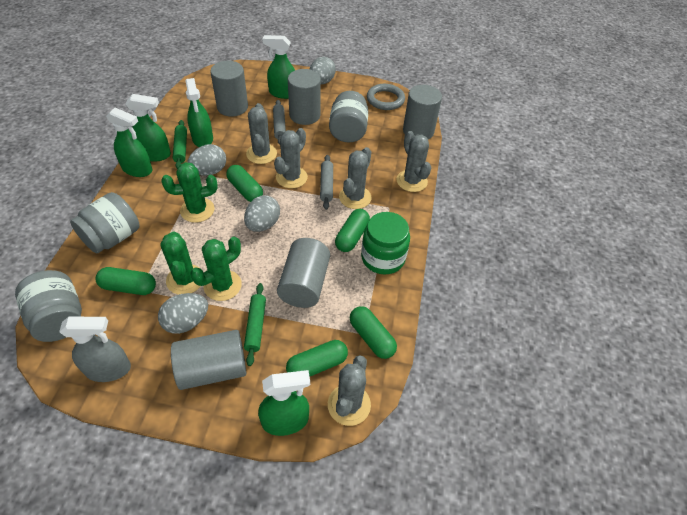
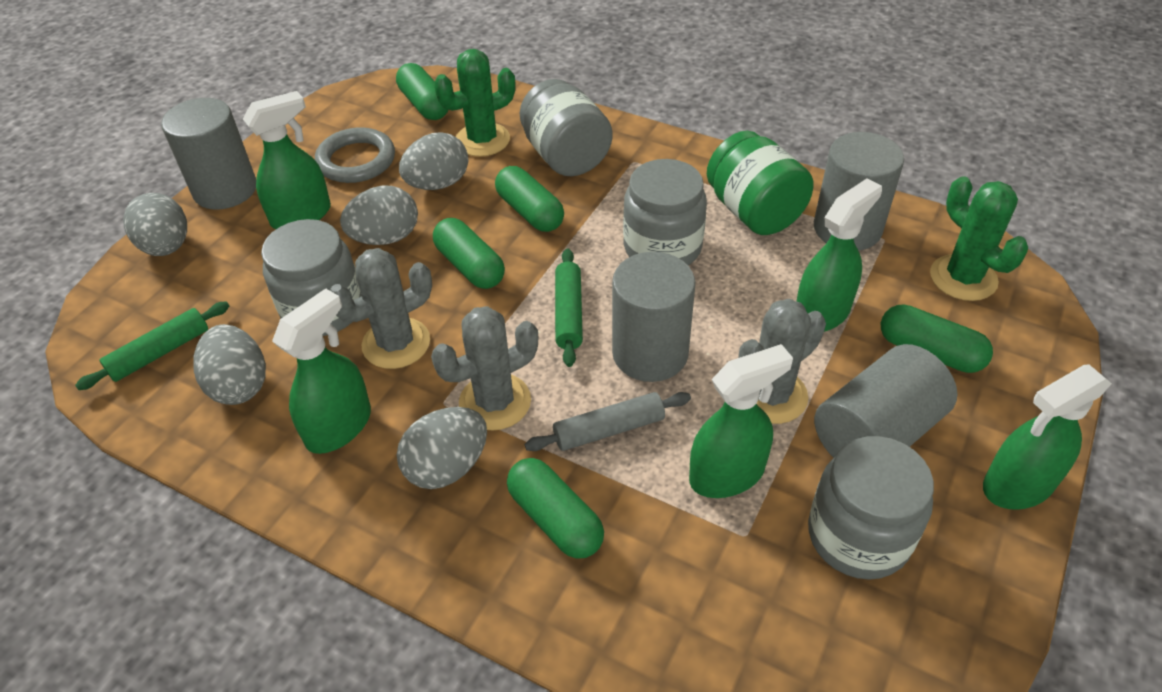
green cactus: [160,232,201,295] [161,162,218,223] [190,236,242,301] = 3 -> [434,49,515,157] [930,176,1028,301] = 2
grey cactus: [246,103,277,164] [274,128,308,189] [328,355,371,426] [339,147,371,209] [396,131,431,192] = 5 -> [330,248,432,369] [431,306,538,431] [738,299,826,424] = 3
grey cylinder: [171,330,246,390] [210,61,248,117] [277,238,330,308] [288,69,321,125] [403,85,442,140] = 5 -> [161,98,256,210] [612,252,695,382] [814,132,904,251] [814,344,958,458] = 4
grey egg: [158,293,208,334] [187,144,226,176] [244,195,280,232] [310,57,336,84] = 4 -> [123,193,187,256] [193,324,266,405] [340,186,418,245] [397,407,487,489] [399,132,468,190] = 5
grey jar: [15,270,82,342] [70,192,140,254] [329,91,368,142] = 3 -> [261,219,362,336] [520,79,613,176] [623,159,707,265] [808,436,934,580] = 4
grey rolling pin: [273,100,286,145] [320,155,333,210] = 2 -> [525,392,691,451] = 1
grey spray bottle: [59,316,131,382] = 1 -> none = 0

